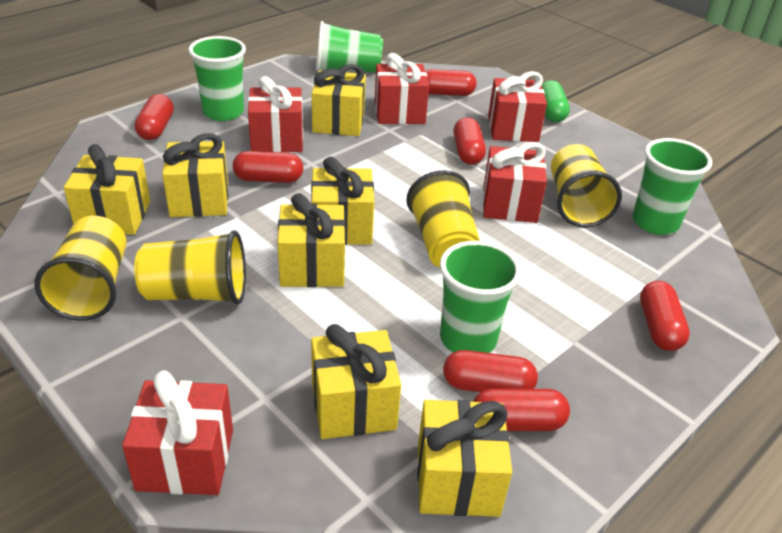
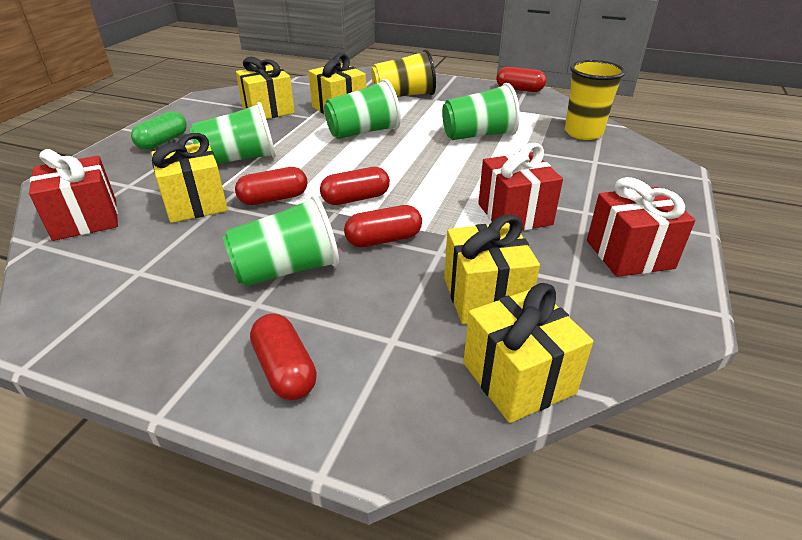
red capsule: [135,94,174,140] [233,151,303,183] [425,69,476,96] [443,350,538,392] [453,117,486,165] [473,389,570,431] [640,281,690,351] = 7 -> [235,167,307,205] [250,313,317,400] [320,167,390,205] [344,205,422,247] [496,67,546,92] = 5
red gift: [122,370,233,495] [248,76,303,152] [375,53,429,124] [483,142,547,223] [488,71,547,142] = 5 -> [29,149,118,241] [478,143,563,230] [587,177,695,277] = 3
yellow cup: [34,216,127,321] [134,230,246,305] [406,170,480,268] [551,144,622,227] = 4 -> [371,49,436,97] [565,60,626,140] = 2
yellow gift: [64,144,150,235] [162,133,228,217] [277,193,345,287] [311,157,374,245] [311,324,401,439] [312,64,366,136] [418,400,512,517] = 7 -> [151,133,228,223] [236,57,295,119] [308,53,366,114] [444,214,540,324] [463,283,593,423] = 5

